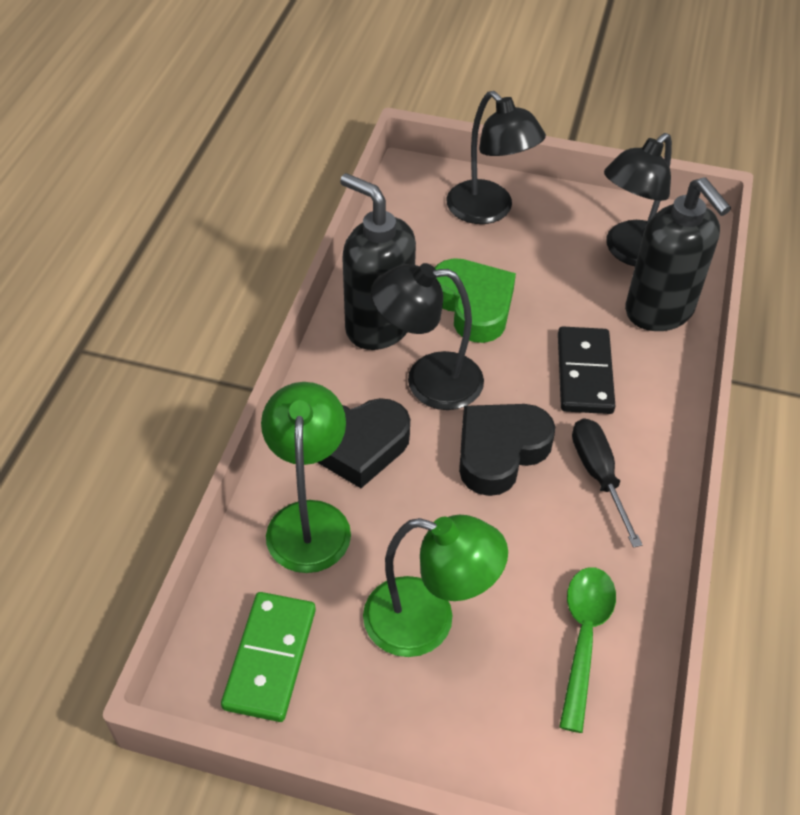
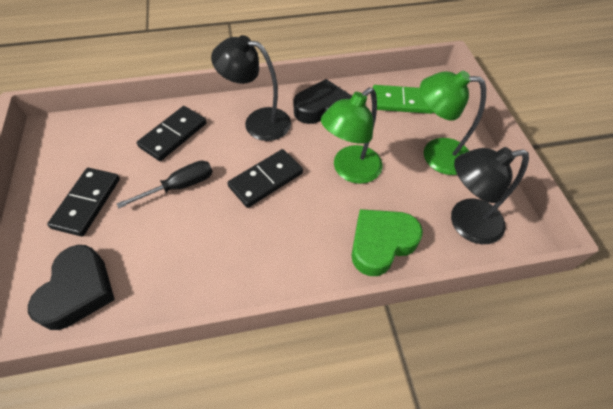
black domino: [558,327,615,414] = 1 -> [47,168,120,237] [137,106,206,161] [228,149,303,208] = 3
black lamp: [371,263,484,410] [447,91,546,224] [604,133,672,266] = 3 -> [211,35,291,141] [451,147,529,244] = 2
black soap dispenser: [340,173,416,350] [625,177,731,331] = 2 -> none = 0
green spoon: [559,567,616,733] = 1 -> none = 0

